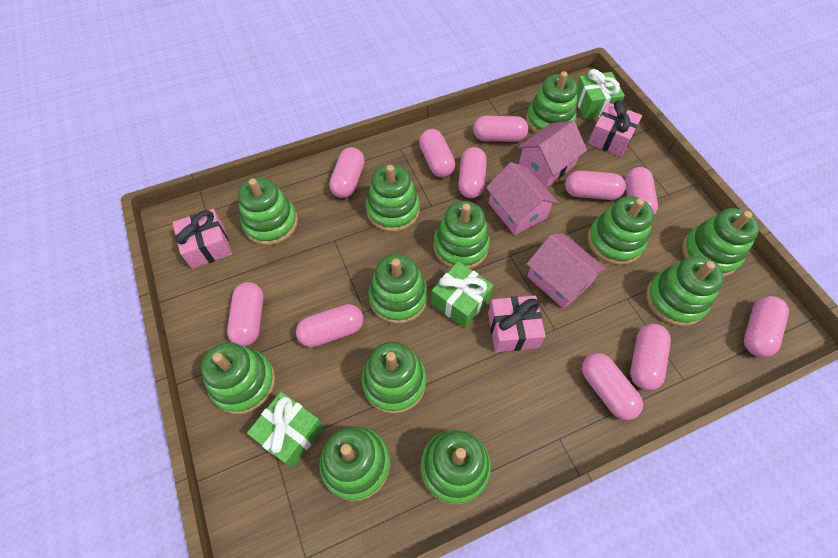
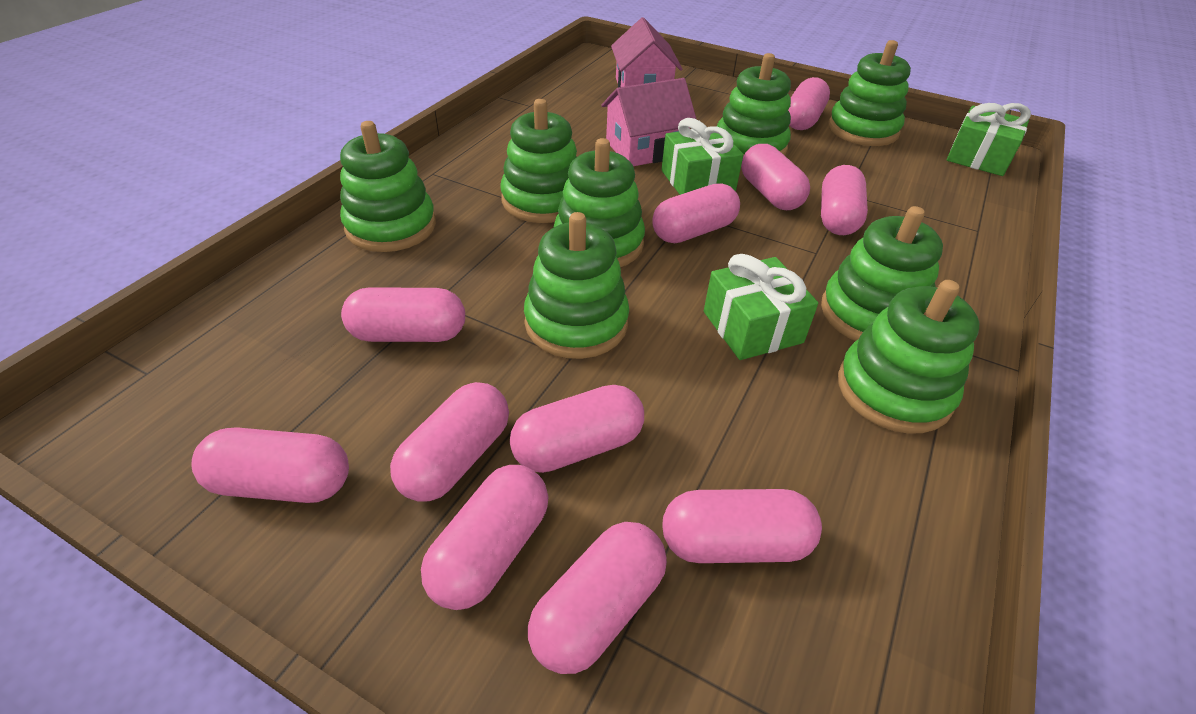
green stacking toy: [201,342,275,415] [238,177,298,245] [319,426,390,501] [362,342,426,414] [366,164,420,232] [368,254,428,324] [421,430,491,505] [433,201,490,269] [526,71,578,134] [588,196,654,265] [646,256,723,326] [682,208,759,277] = 12 -> [340,121,436,252] [500,99,577,223] [524,212,629,359] [554,138,645,267] [717,53,791,156] [821,206,943,341] [828,40,911,146] [838,280,979,433] = 8
pink gift: [172,209,232,269] [488,296,546,352] [588,100,642,157] = 3 -> none = 0
pink house: [486,162,558,235] [517,121,587,188] [527,233,606,309] = 3 -> [601,78,697,166] [611,17,682,87] = 2

